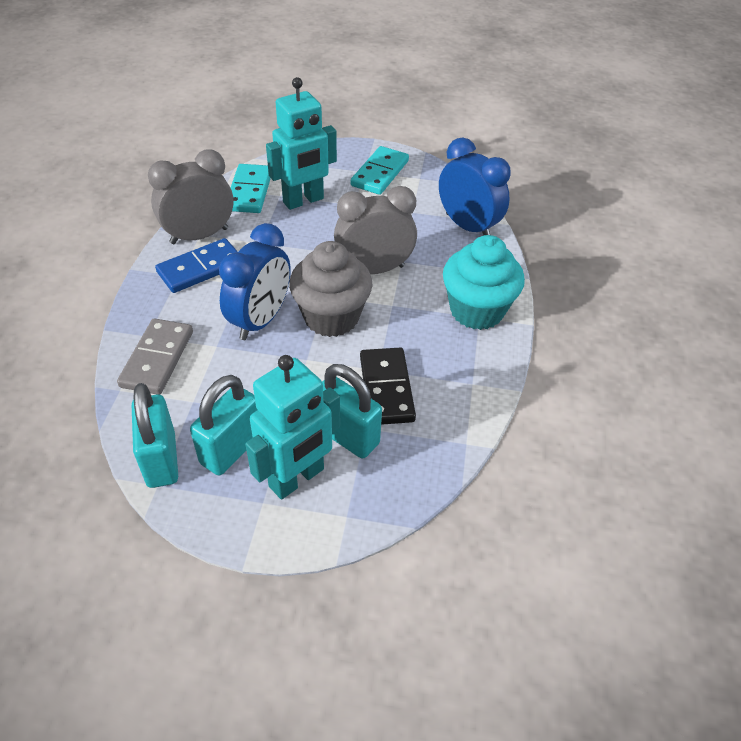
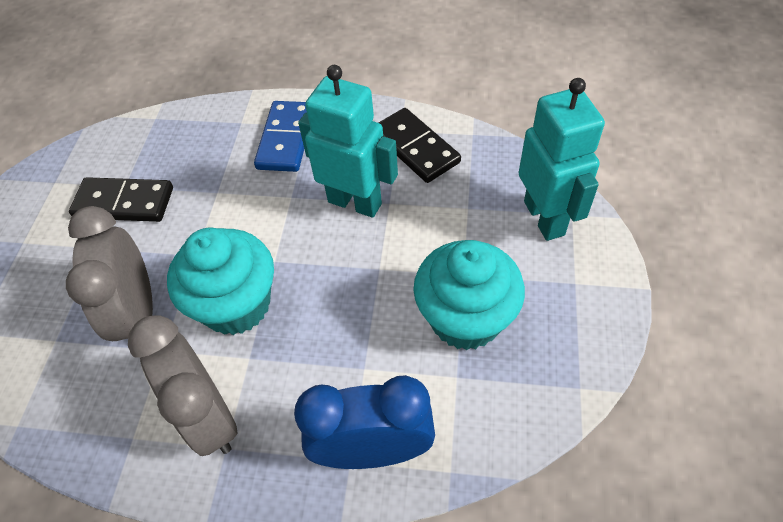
black domino: [360,348,416,425] = 1 -> [69,177,173,222] [379,108,461,183] = 2
blue clock: [219,223,291,340] [439,137,511,235] = 2 -> [294,375,435,469] = 1
grey cupcake: [289,241,373,337] = 1 -> none = 0
grey domino: [117,318,193,395] = 1 -> none = 0
turquoise cupcake: [443,235,525,330] = 1 -> [167,228,274,335] [413,240,525,350] = 2
turquoise domino: [230,164,271,213] [350,146,409,195] = 2 -> none = 0
turquoise padlock: [132,383,178,488] [190,375,257,475] [322,364,382,458] = 3 -> none = 0

